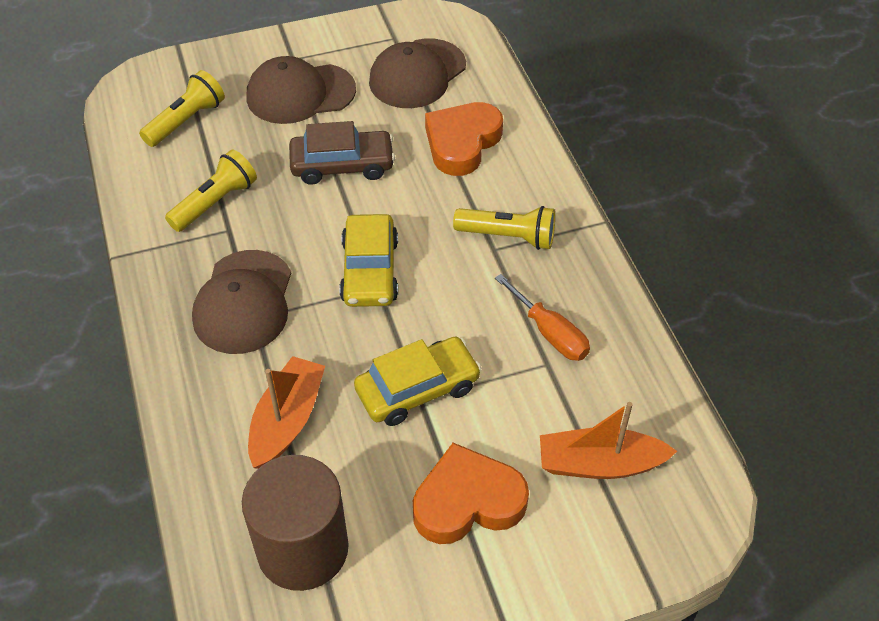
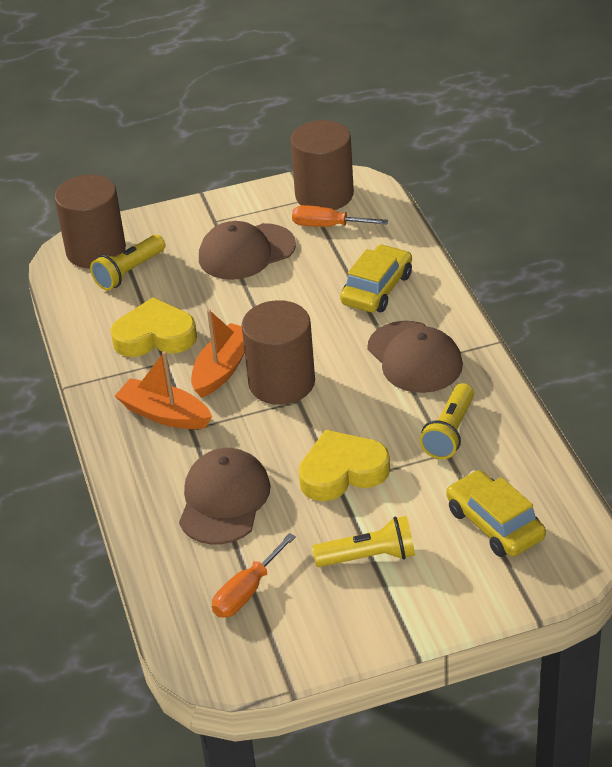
brown car: [289,121,395,185] = 1 -> none = 0
brown cylinder: [242,455,349,591] = 1 -> [54,174,126,269] [242,300,315,405] [291,120,354,210] = 3
orange heart: [413,443,529,544] [425,102,503,176] = 2 -> none = 0
orange screwdriver: [495,274,590,361] = 1 -> [212,533,296,618] [292,205,388,227] = 2
yellow heart: none = 0 -> [110,297,197,357] [298,430,390,501] = 2

